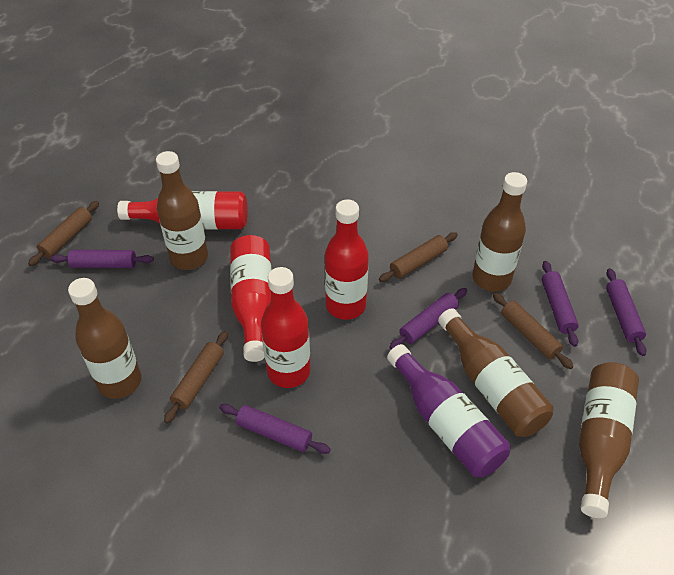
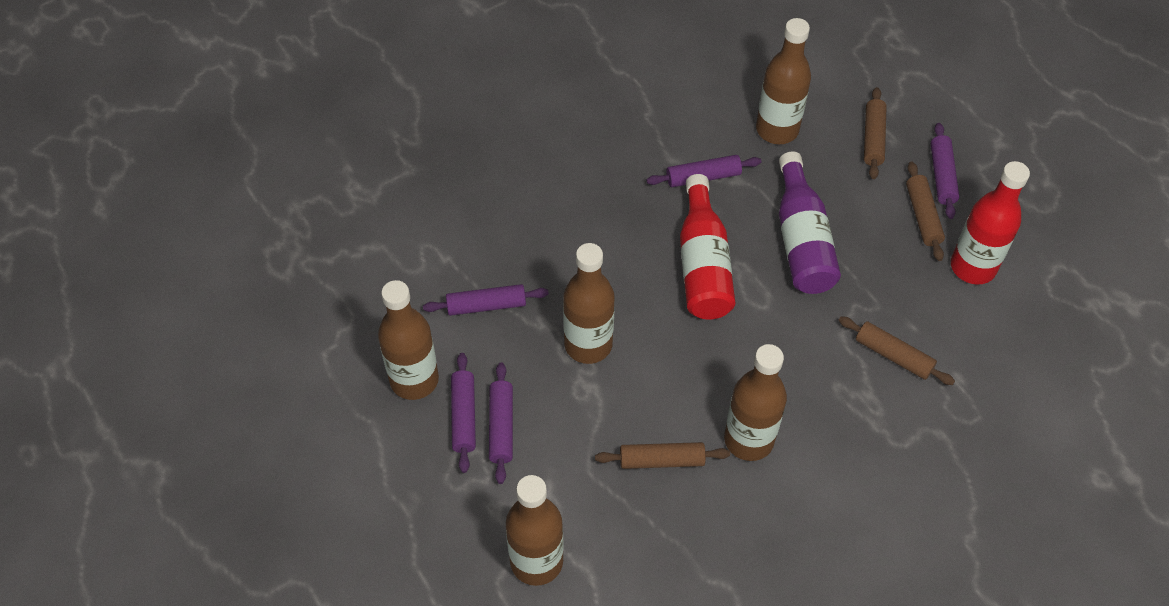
red bottle: [117,191,248,230] [230,235,272,362] [261,267,311,388] [325,199,369,320] = 4 -> [680,174,735,320] [951,161,1030,285] = 2

